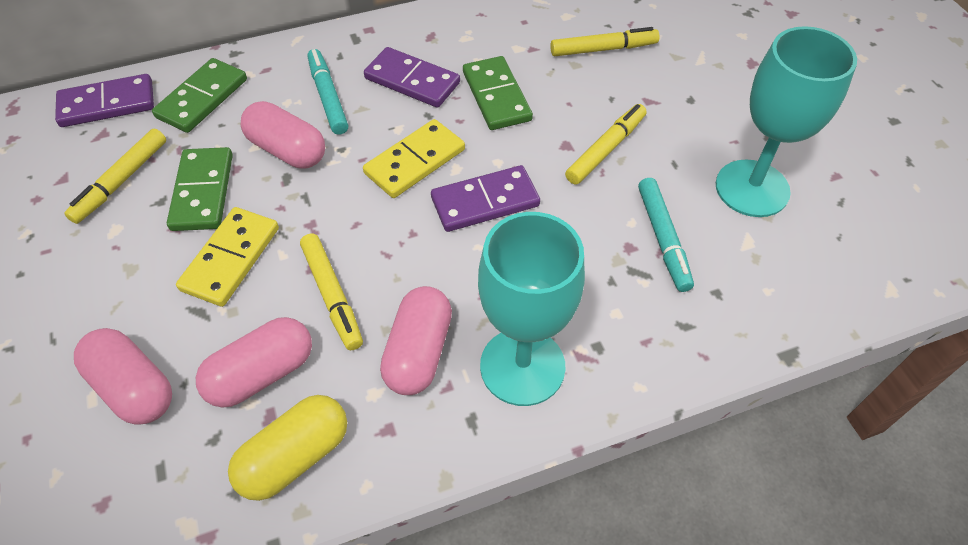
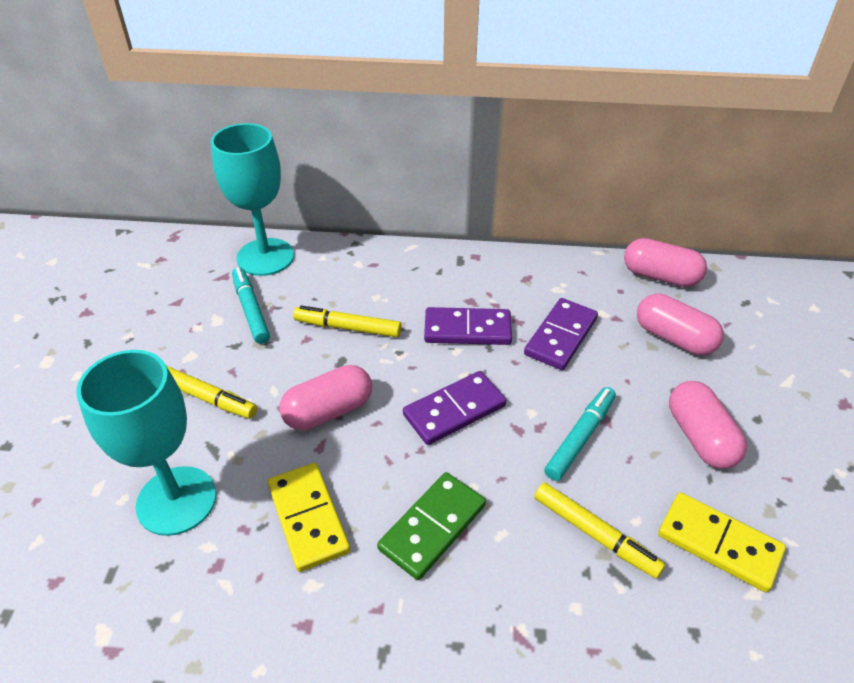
green domino: [152,58,247,133] [167,147,233,231] [463,56,533,130] = 3 -> [377,472,486,580] = 1
yellow capsule: [228,395,347,501] = 1 -> none = 0
yellow marker: [64,128,166,224] [300,233,363,350] [550,27,660,56] [565,104,647,185] = 4 -> [167,366,257,419] [293,305,401,337] [534,482,665,578] = 3

